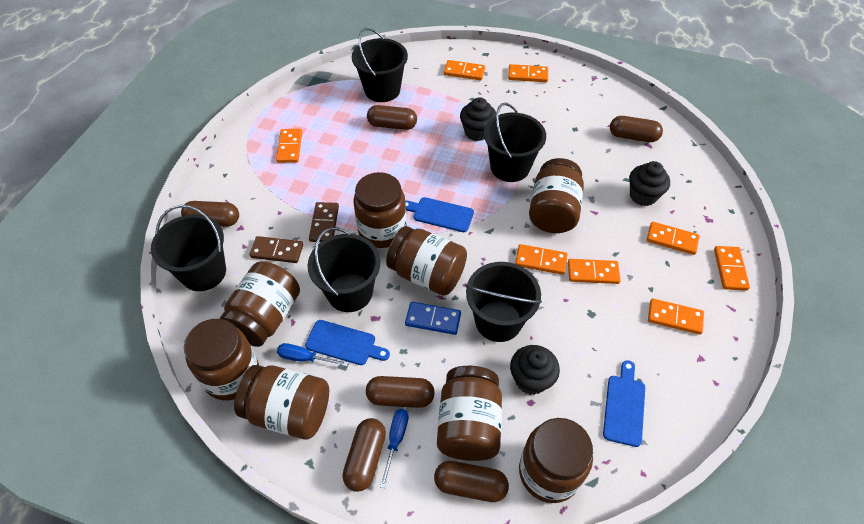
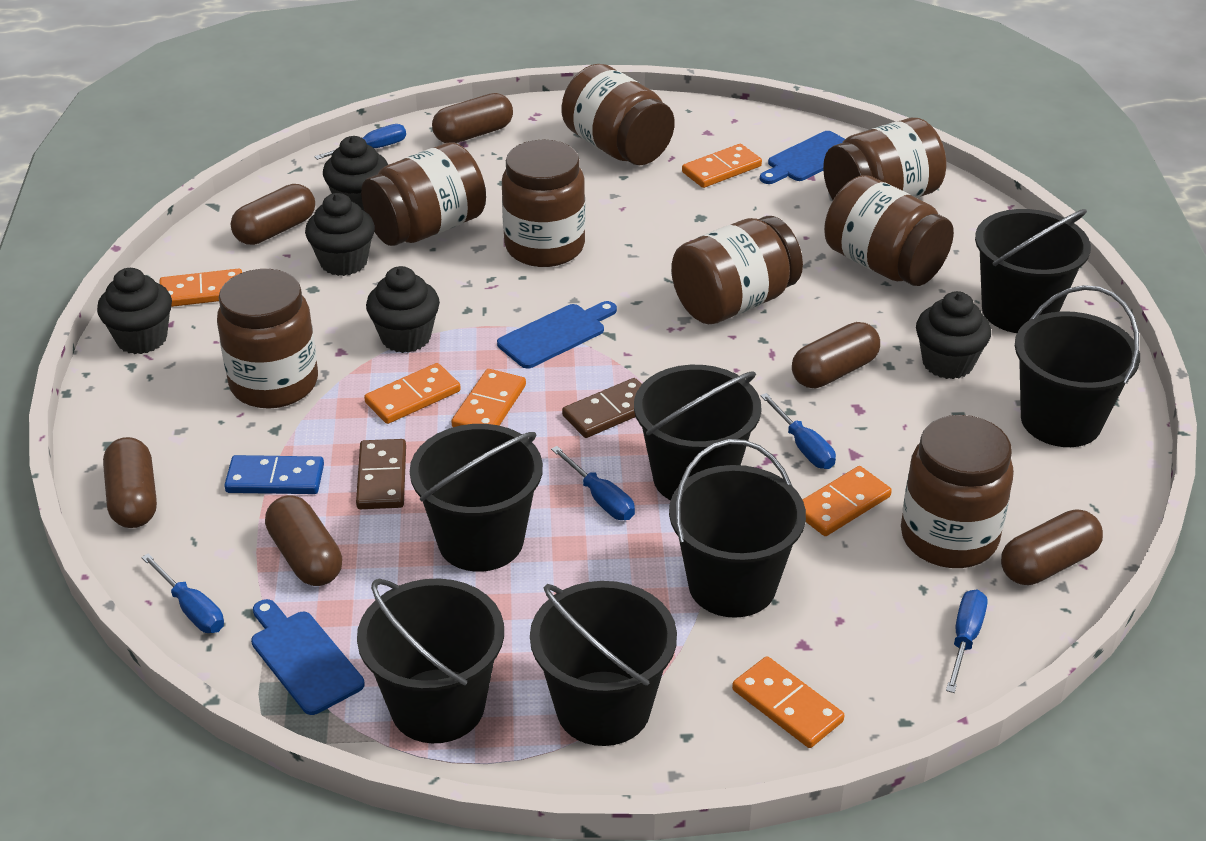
black bucket: [151,205,226,291] [308,227,380,312] [352,28,408,102] [466,262,542,342] [484,103,546,182] = 5 -> [357,578,504,743] [410,424,543,572] [530,581,677,746] [634,365,761,500] [669,439,806,618] [975,209,1091,333] [1015,285,1140,447] = 7
black cupcake: [460,97,496,141] [510,345,560,395] [629,161,670,206] = 3 -> [97,268,172,354] [305,193,375,276] [323,136,388,211] [366,266,440,353] [916,291,991,379] = 5
blue screwdriver: [277,343,348,366] [380,409,408,488] = 2 -> [141,554,224,633] [314,124,406,160] [551,446,635,520] [760,393,836,469] [946,589,987,693] = 5
orange domino: [276,129,302,163] [444,60,485,81] [508,64,548,82] [515,244,567,275] [568,259,621,284] [647,222,700,255] [648,299,704,335] [714,246,750,291] = 8 -> [160,269,242,307] [364,363,461,424] [451,369,526,427] [682,144,762,188] [732,656,844,748] [802,466,892,536] = 6

